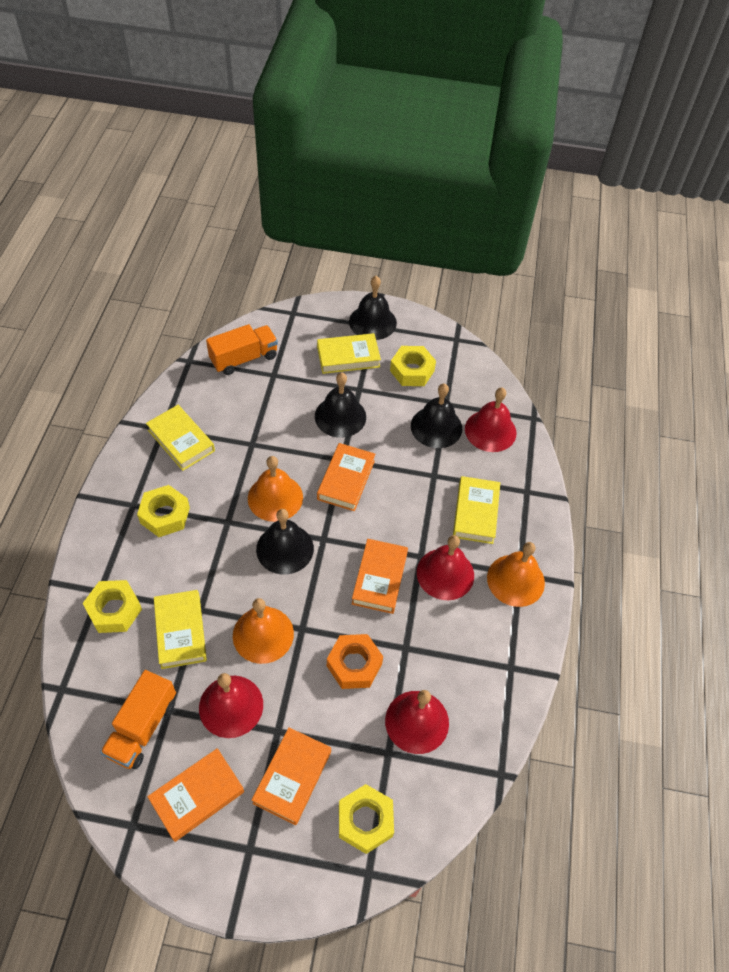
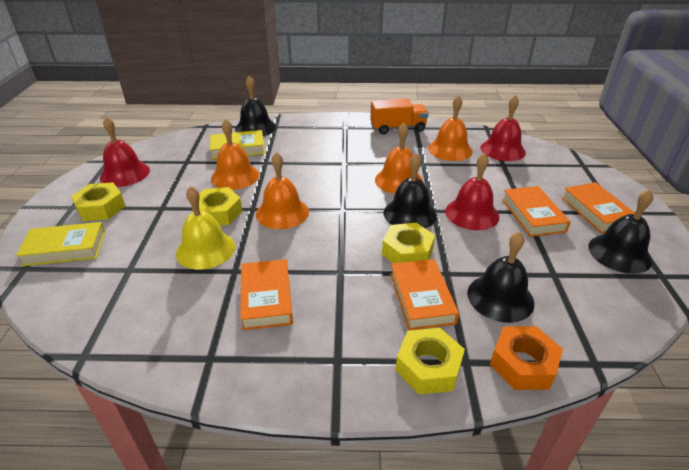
orange bell: [233,598,294,664] [248,456,303,522] [487,542,545,607] = 3 -> [211,119,259,190] [256,152,309,229] [375,123,423,194] [428,95,473,161] = 4
orange truck: [100,670,176,769] [206,324,278,375] = 2 -> [370,98,429,134] = 1
red bell: [199,673,263,738] [385,690,449,754] [417,535,474,600] [465,388,516,452] = 4 -> [100,117,150,187] [445,153,499,230] [481,95,526,161] = 3
yellow bell: none = 0 -> [176,186,235,269] = 1
yellow book: [146,405,215,471] [154,590,207,669] [317,333,381,374] [453,476,500,544] = 4 -> [16,222,105,266] [210,130,265,159] = 2

